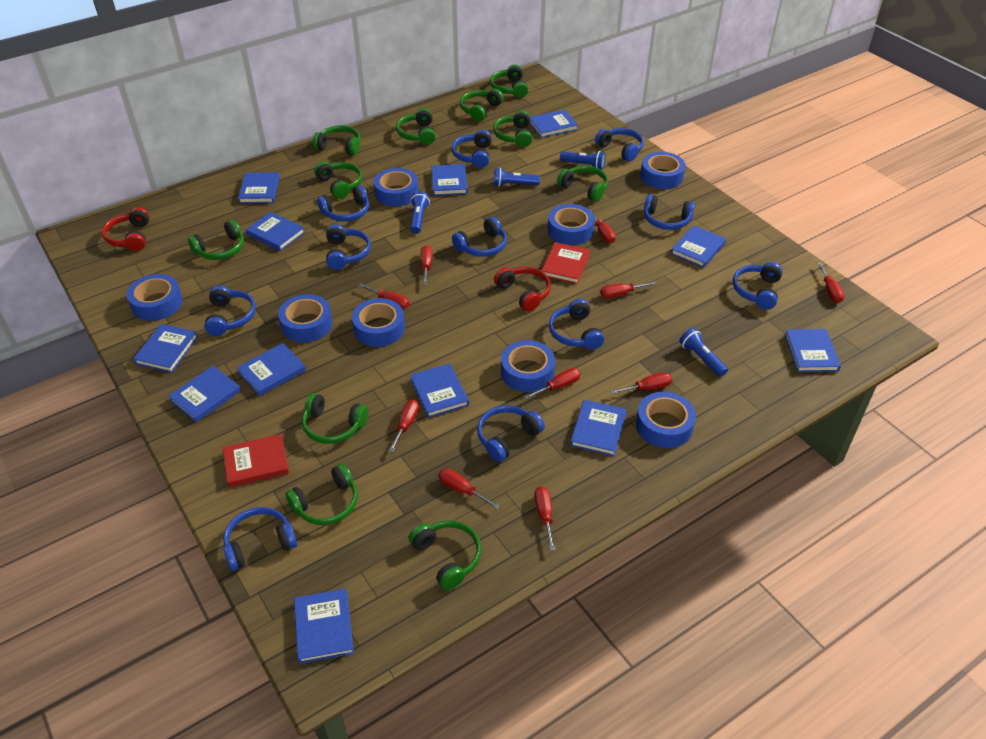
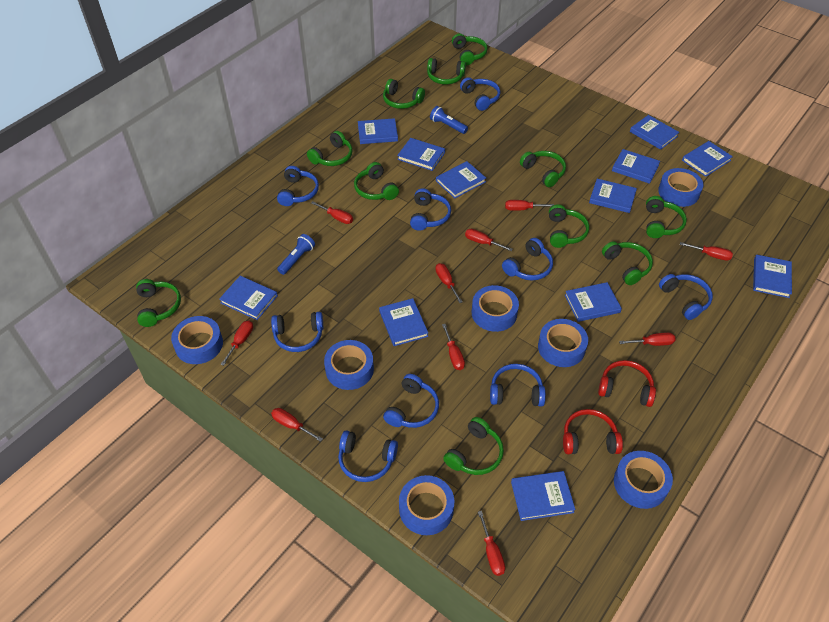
blue flashlight: [410,191,430,234] [494,168,540,187] [560,151,606,170] [679,328,728,377] = 4 -> [277,234,315,275] [430,106,468,134] = 2
blue headphones: [204,285,256,336] [223,507,297,571] [317,185,369,221] [326,224,371,270] [452,130,492,168] [452,217,507,257] [477,405,545,462] [549,299,604,350] [595,128,644,162] [644,194,695,230] [733,262,783,310] = 11 -> [271,312,323,352] [277,166,319,206] [338,430,398,482] [383,374,439,428] [410,188,451,231] [460,77,501,111] [490,364,546,407] [502,238,553,281] [659,274,713,320] = 9
blue tape: [126,274,183,321] [278,294,333,343] [352,298,405,347] [374,168,418,207] [501,340,555,392] [548,204,595,245] [636,392,696,448] [640,152,685,189] = 8 -> [171,316,223,364] [324,340,374,390] [399,475,454,535] [472,285,519,332] [538,319,588,367] [614,451,673,509] [658,168,703,207] = 7
red book: [223,434,289,487] [541,242,590,284] = 2 -> none = 0

